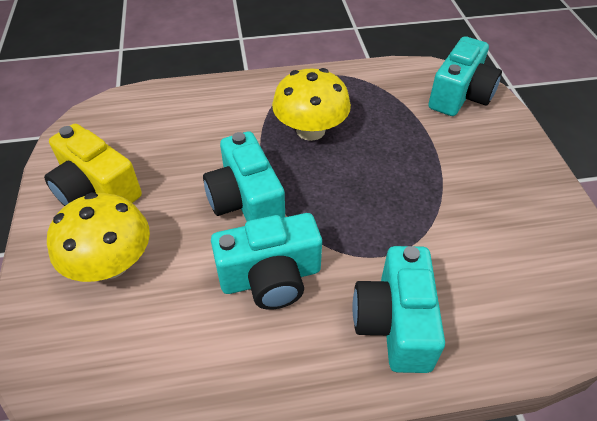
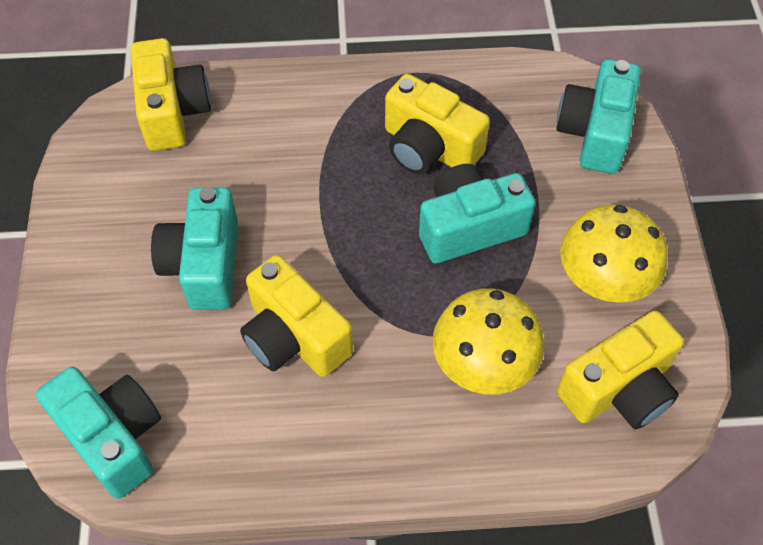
yellow camera: [44,124,142,206] = 1 -> [130,38,211,151] [240,255,353,377] [385,74,490,174] [557,310,684,429] = 4

